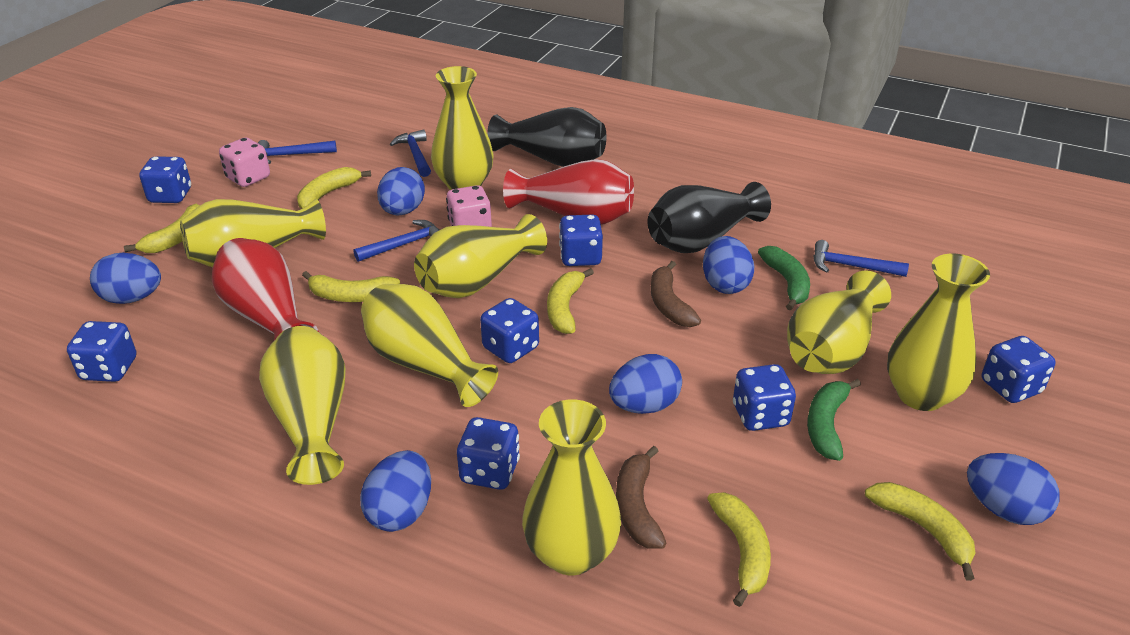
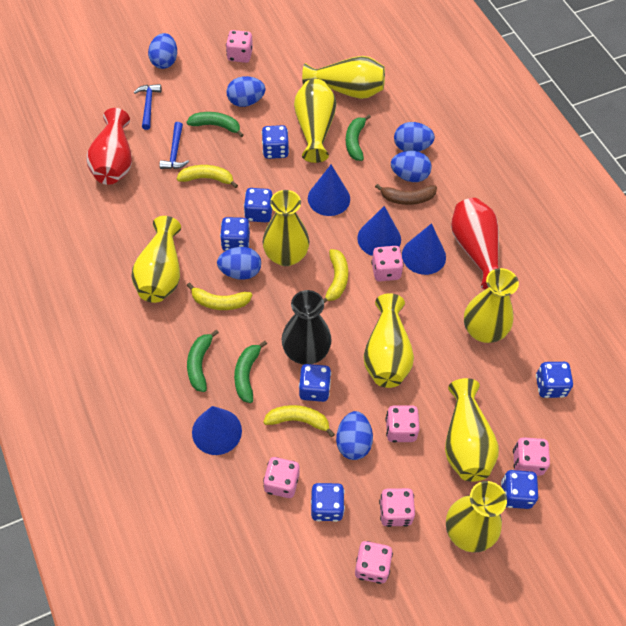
black vase: [487,107,607,167] [648,182,771,253] = 2 -> [281,290,332,365] = 1
blue cone: none = 0 -> [192,406,242,455] [308,165,350,216] [357,206,401,256] [402,223,446,275] = 4
blue hammer: [258,140,337,164] [353,220,439,262] [390,129,431,177] [814,240,909,277] = 4 -> [134,84,162,130] [160,122,189,169] = 2
brown banana: [616,446,666,549] [651,261,701,327] = 2 -> [375,184,437,205] = 1
green banana: [758,246,810,311] [807,379,861,461] = 2 -> [186,112,244,137] [187,330,219,392] [234,341,267,403] [346,115,371,161] = 4
pink dice: [219,138,270,187] [446,185,492,227] = 2 -> [226,30,253,63] [263,457,300,498] [355,541,393,584] [371,246,404,281] [379,488,415,527] [385,405,420,442] [513,437,550,476] = 7
yellow banana: [124,204,200,253] [297,167,371,209] [302,271,400,302] [547,268,594,334] [707,492,771,607] [865,482,975,581] = 6 -> [177,165,238,188] [187,283,252,310] [263,405,335,437] [323,249,348,303] = 4

